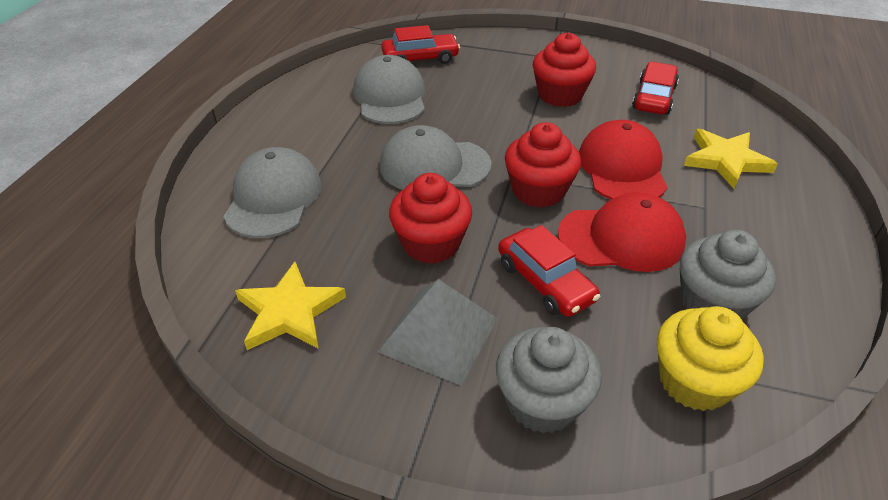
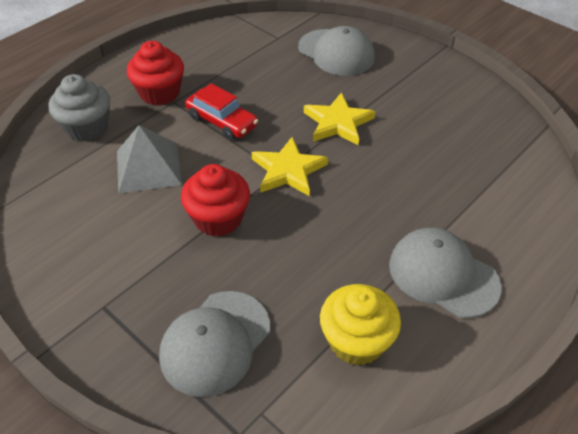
grey cupcake: [496,327,602,433] [680,230,776,319] = 2 -> [49,74,110,141] = 1
red cap: [558,192,686,272] [579,120,668,199] = 2 -> none = 0
red car: [381,25,460,64] [498,225,600,317] [632,62,679,115] = 3 -> [185,83,258,140] = 1
red cupcake: [389,173,472,264] [505,122,581,208] [533,33,596,107] = 3 -> [127,41,184,106] [181,164,250,237] = 2

